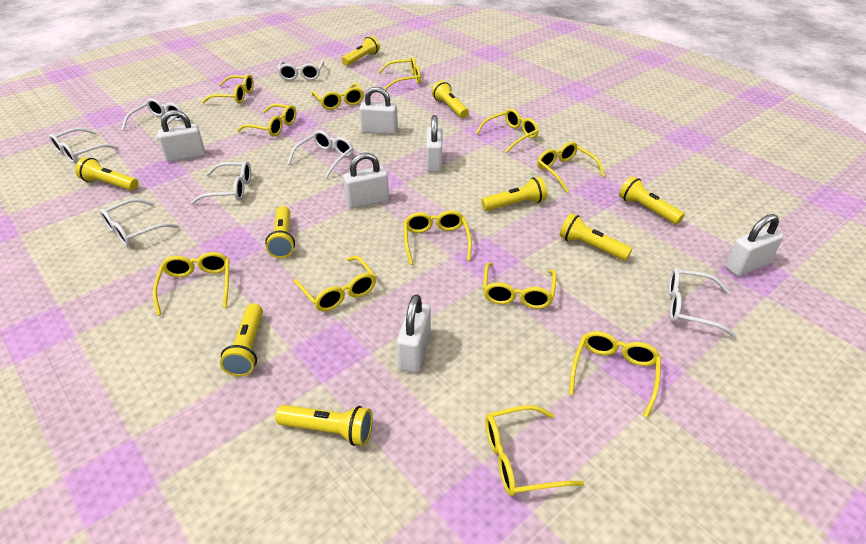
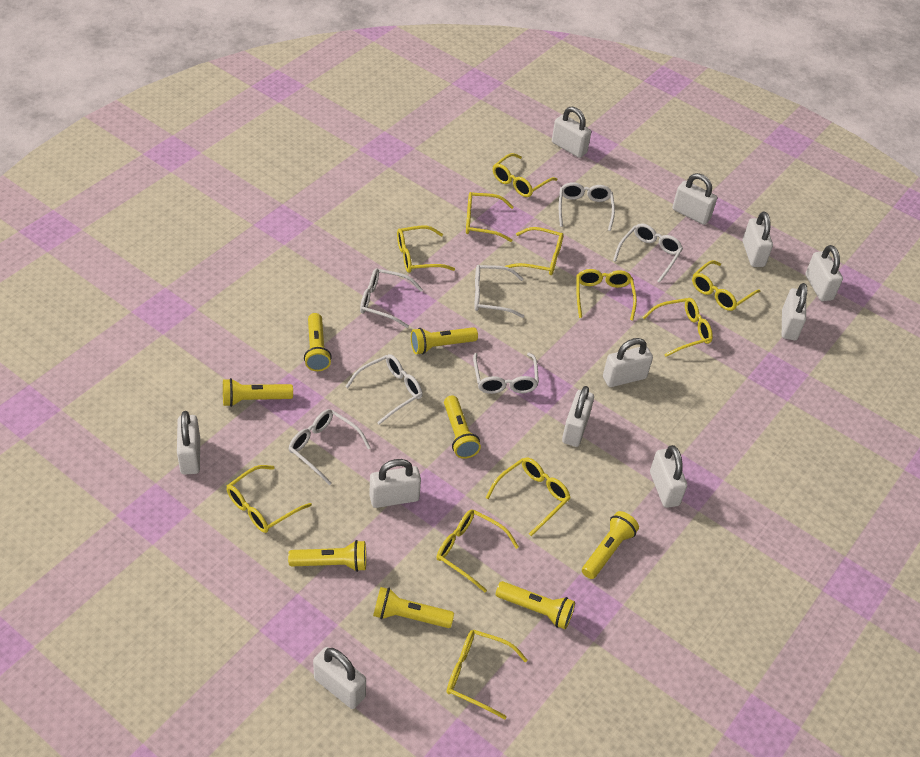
white padlock: [158,110,205,162] [343,153,389,208] [359,87,398,135] [397,294,431,372] [426,115,443,172] [725,214,783,276] = 6 -> [177,411,200,475] [313,647,366,709] [369,459,421,508] [552,107,591,158] [562,386,594,447] [603,338,653,387] [650,445,687,508] [672,173,717,225] [743,212,773,267] [782,283,807,340] [805,245,843,301] = 11
yellow flashlight: [75,157,139,191] [220,303,263,377] [265,206,295,258] [275,405,373,446] [342,36,380,66] [432,81,469,118] [481,177,547,211] [560,213,632,261] [619,176,685,225] = 9 -> [223,378,293,407] [288,540,366,572] [304,313,332,371] [373,587,454,628] [411,327,478,354] [444,395,481,459] [496,581,575,629] [582,511,639,579] = 8
yellow glasses: [153,252,229,316] [202,74,254,103] [237,104,296,137] [293,256,376,312] [312,83,364,110] [378,57,421,90] [404,210,472,265] [475,109,539,153] [483,263,557,309] [485,405,584,496] [537,142,605,192] [569,331,661,418] = 12 -> [227,465,312,533] [397,226,455,273] [437,510,519,592] [447,629,528,719] [466,192,514,242] [485,457,571,536] [493,153,557,197] [505,227,563,275] [576,269,637,321] [642,298,713,357] [692,260,761,311] = 11

